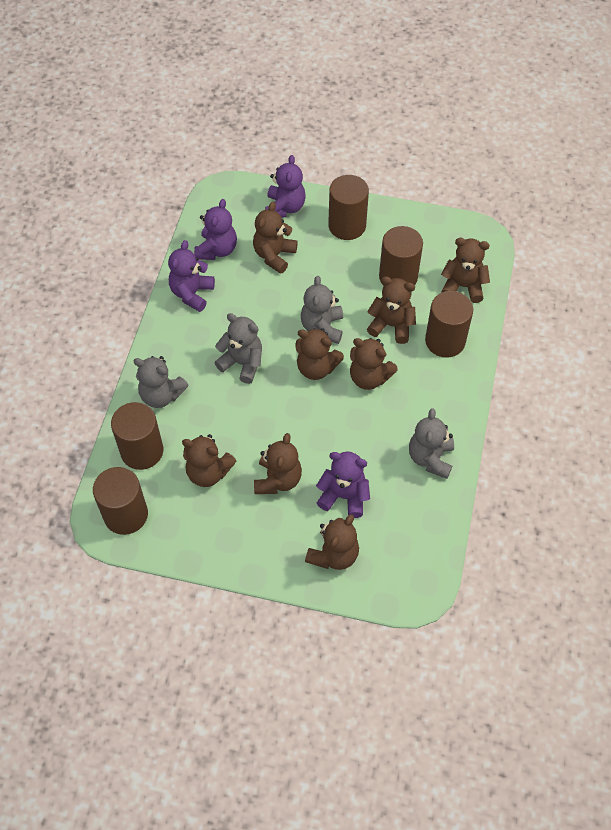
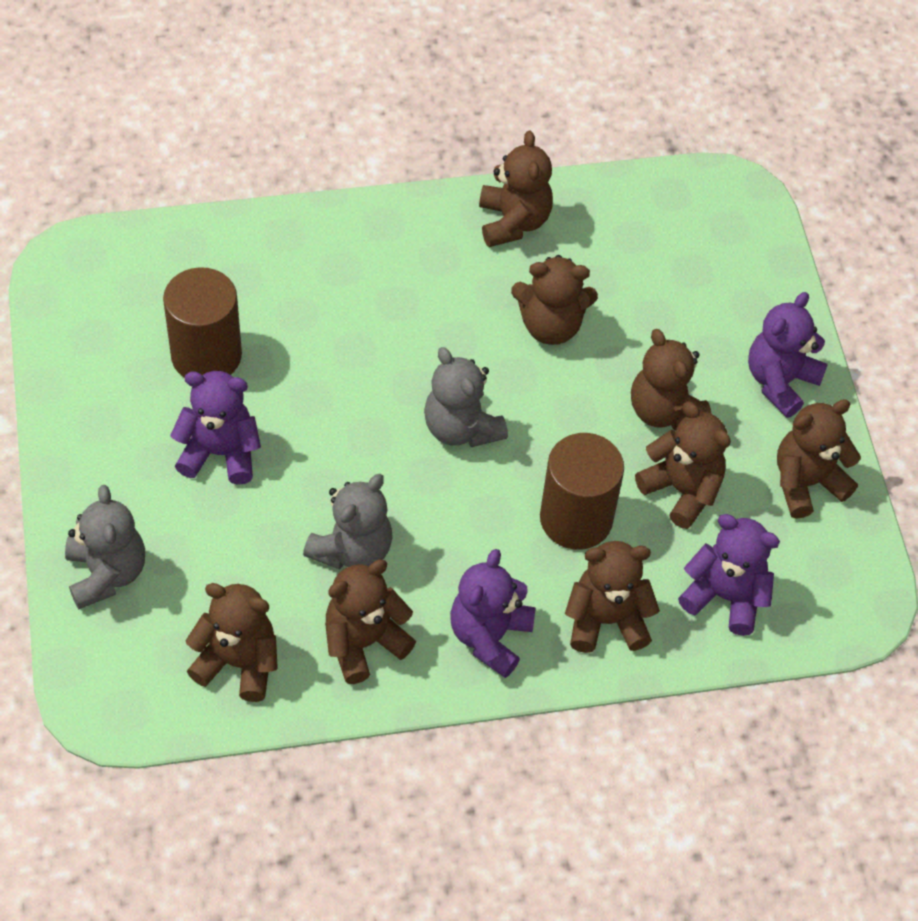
brown cylinder: [93,467,148,535] [111,402,163,470] [328,175,369,240] [379,226,423,286] [425,291,473,358] = 5 -> [163,267,242,378] [540,433,624,550] = 2
grey teddy bear: [134,356,188,408] [214,313,262,384] [301,276,343,344] [409,408,454,479] = 4 -> [65,485,145,609] [303,474,393,569] [424,347,508,447] = 3

